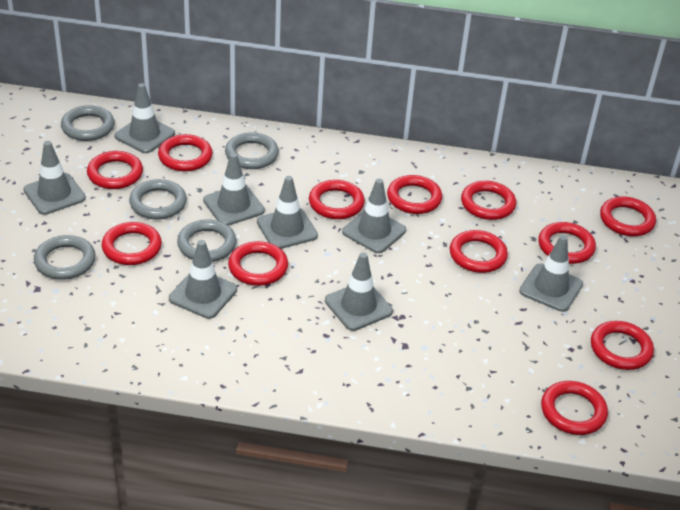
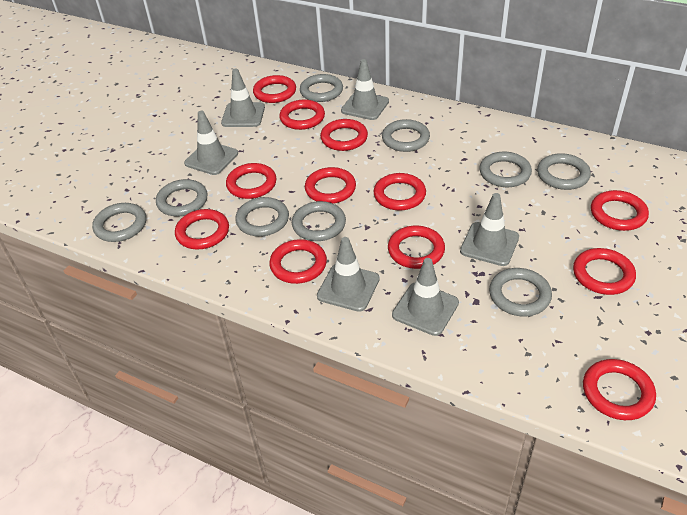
grey ring: [34,235,95,280] [61,105,115,141] [129,179,187,220] [177,219,237,262] [225,132,279,169] = 5 -> [92,203,146,242] [156,179,208,217] [235,197,289,237] [292,201,346,241] [300,74,343,102] [382,119,430,152] [479,152,532,187] [489,268,552,317] [537,153,591,190] = 9
grey traffic cone: [23,141,86,215] [114,83,175,153] [169,240,237,319] [203,153,265,226] [257,176,318,249] [325,252,393,331] [342,179,406,253] [519,235,583,312] = 8 -> [184,111,238,175] [221,69,265,127] [317,237,380,312] [341,59,389,120] [392,258,459,336] [460,193,519,266] = 6

